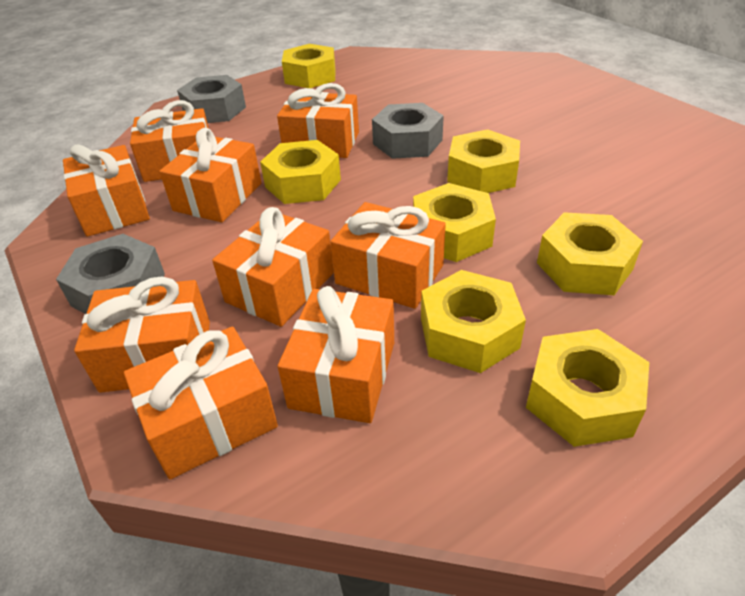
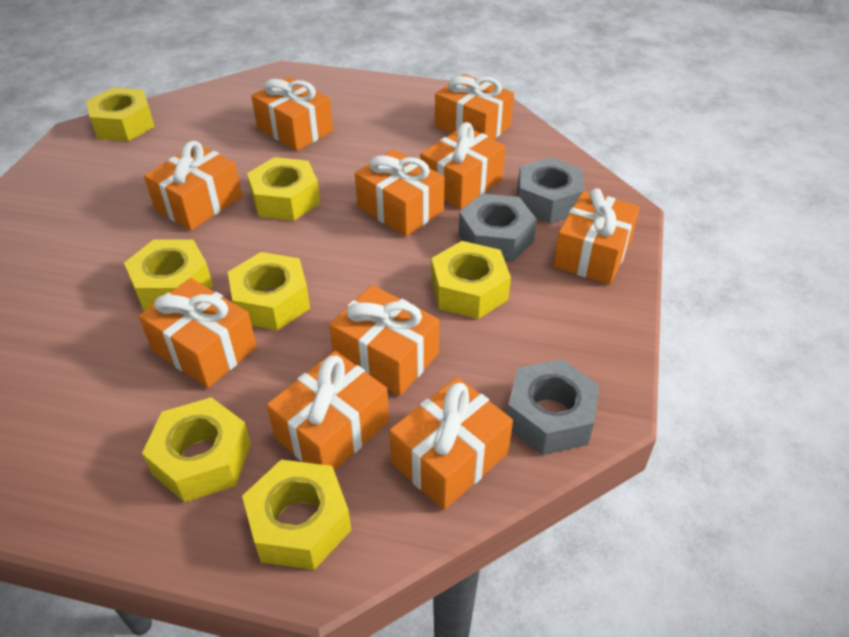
orange gift: [63,144,150,236] [74,276,210,393] [124,327,278,479] [130,100,208,182] [159,128,262,222] [212,207,334,327] [277,83,359,158] [278,286,394,423] [330,202,446,309] = 9 -> [139,278,257,388] [144,141,242,231] [251,77,333,151] [267,351,389,471] [329,285,440,396] [355,149,445,237] [389,377,513,510] [420,122,506,209] [435,74,514,140] [553,188,640,285] = 10

